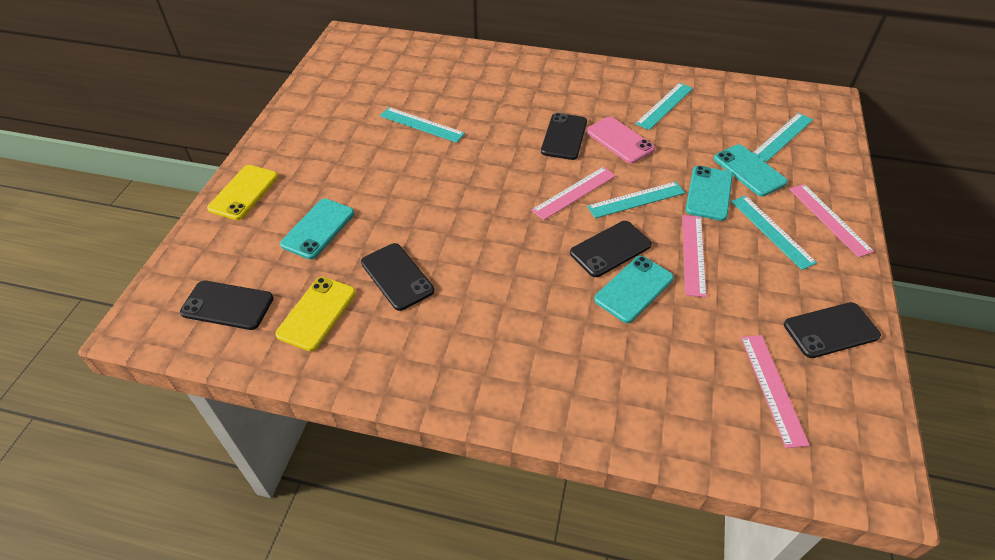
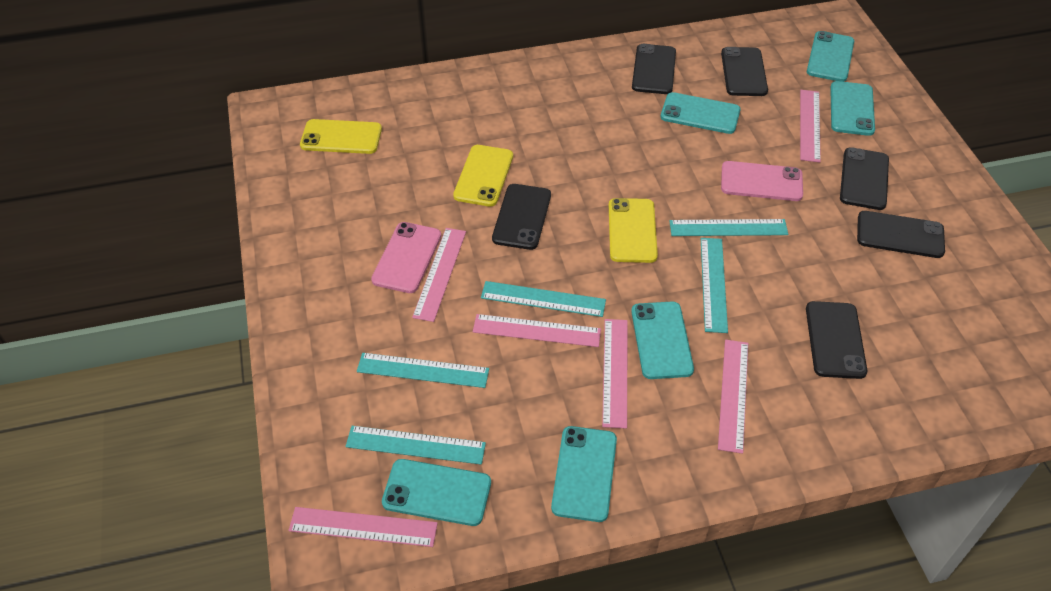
black phone: [180,281,273,330] [361,243,434,311] [541,113,587,160] [570,221,652,277] [784,302,881,358] = 5 -> [492,184,551,250] [632,44,676,94] [721,47,768,96] [806,301,867,379] [840,147,889,210] [857,211,945,258] = 6
pink phone: [586,117,655,164] = 1 -> [371,222,441,293] [721,161,803,201] = 2
pink ruler: [531,167,616,220] [682,215,706,297] [741,335,809,448] [790,184,874,258] = 4 -> [288,507,438,547] [412,228,466,322] [473,314,601,347] [602,319,628,429] [718,340,748,454] [800,90,821,162] = 6
turquoise phone: [280,199,354,259] [594,256,674,323] [686,166,733,221] [714,144,788,196] = 4 -> [382,459,491,526] [551,426,617,522] [631,302,694,379] [660,92,741,134] [807,31,854,82] [830,81,875,136] = 6
yellow phone: [207,165,278,220] [275,277,356,351] = 2 -> [300,119,382,154] [453,145,513,207] [609,198,658,263] = 3

